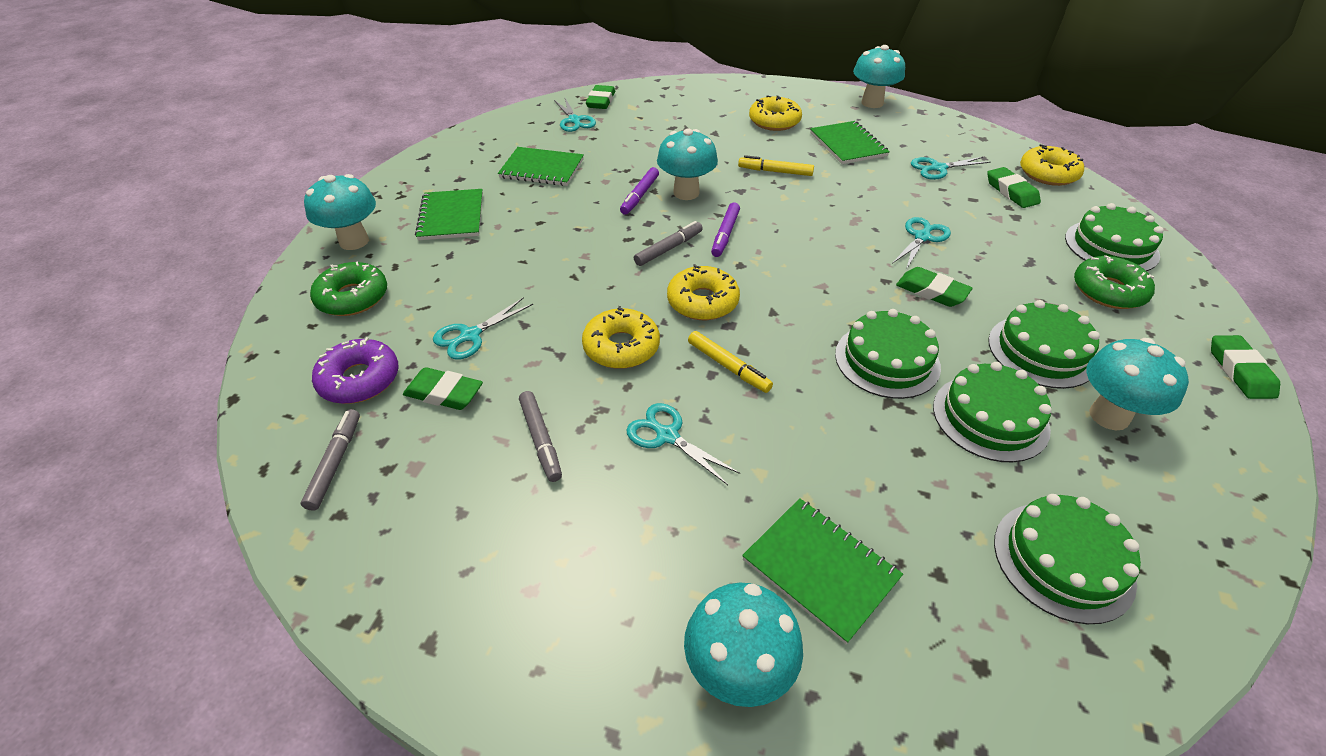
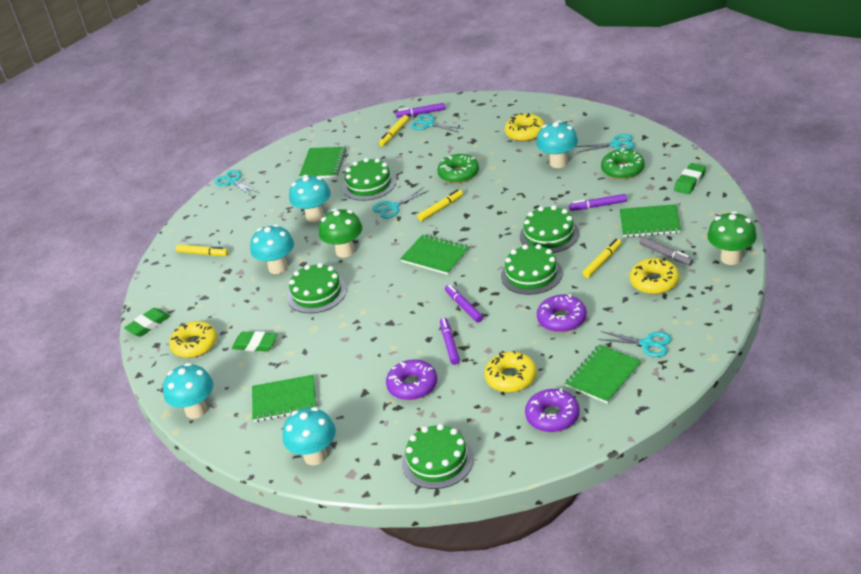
green eraser: [403,367,483,410] [586,85,615,109] [896,267,973,307] [987,167,1041,208] [1211,335,1280,399] = 5 -> [124,308,170,337] [232,331,277,351] [674,163,706,194] = 3
green mushroom: none = 0 -> [319,209,362,258] [707,211,757,265] = 2
green notebook: [415,189,483,240] [498,147,584,186] [742,498,903,644] [810,121,890,164] = 4 -> [252,375,316,422] [299,147,346,178] [400,234,470,275] [565,344,642,404] [619,204,681,237] = 5
grey marker: [301,409,360,511] [519,391,562,482] [634,221,703,266] = 3 -> [639,237,693,266] = 1
purple donut: [312,337,399,404] = 1 -> [386,360,437,400] [525,388,580,432] [537,294,587,332] = 3
purple marker: [620,167,659,215] [711,202,740,257] = 2 -> [396,103,445,118] [440,318,460,365] [445,285,483,323] [569,194,627,211] = 4
yellow marker: [688,331,773,393] [738,155,814,176] = 2 -> [176,244,228,256] [379,115,409,146] [417,189,463,221] [583,239,622,278] = 4

